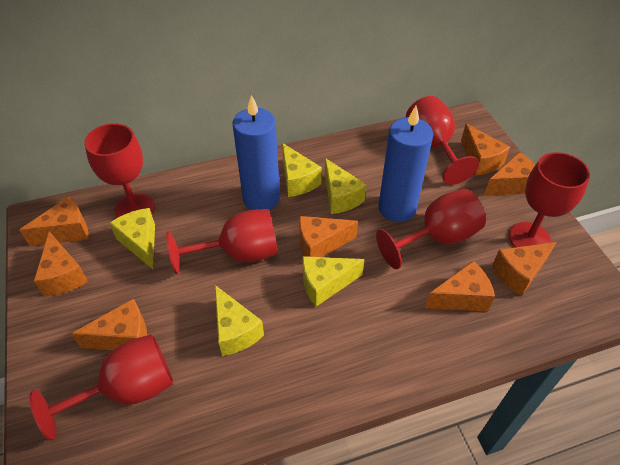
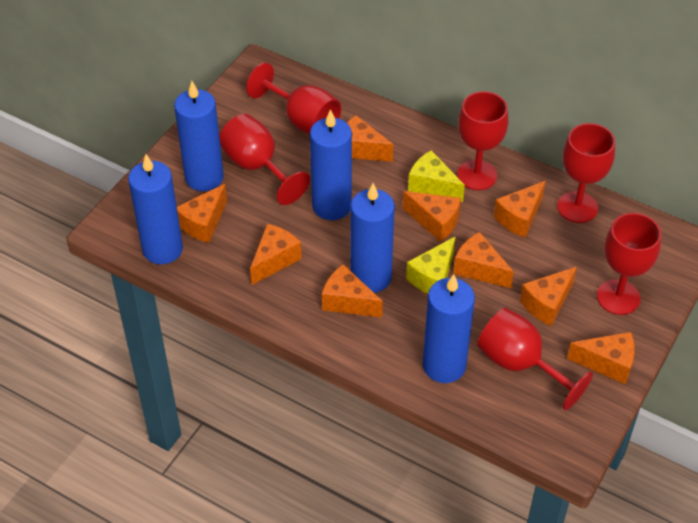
blue candle: [233,95,280,210] [379,105,433,222] = 2 -> [128,154,183,264] [174,81,224,191] [310,109,352,220] [350,183,395,293] [423,274,475,383] = 5
orange cheese: [19,196,89,246] [34,232,88,296] [71,298,147,350] [299,216,358,257] [425,261,495,311] [461,124,510,176] [484,152,535,196] [492,242,556,296] = 8 -> [177,184,227,243] [250,224,302,285] [322,264,383,318] [347,115,393,162] [403,191,461,242] [453,232,514,288] [494,181,546,238] [520,267,577,326] [567,332,635,384] = 9
yellow cheese: [110,208,155,269] [215,285,264,356] [282,143,322,197] [303,256,364,307] [325,158,367,214] = 5 -> [406,236,456,294] [408,150,465,202] = 2

